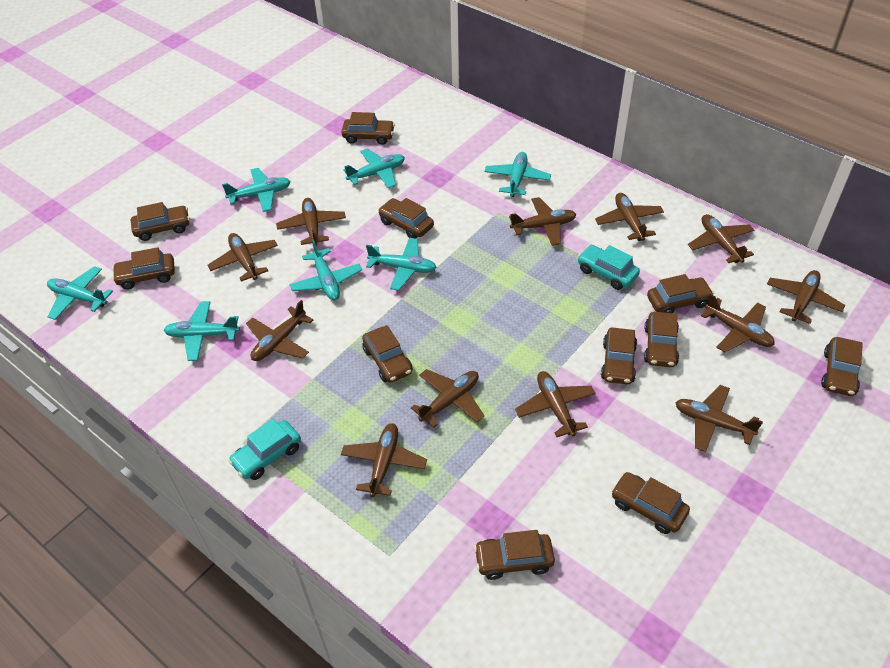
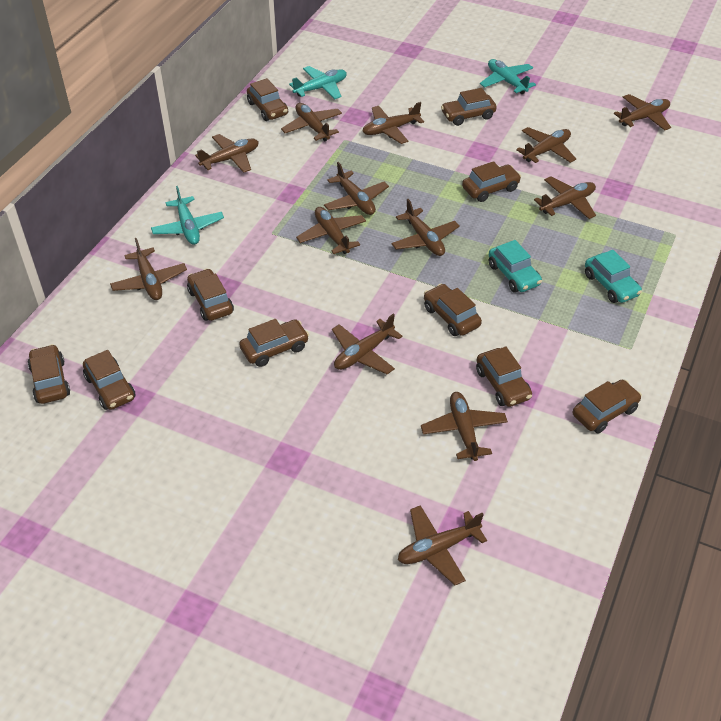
brown car: [112,247,175,289] [131,202,190,241] [341,112,395,145] [362,325,413,383] [378,198,434,238] [474,530,555,580] [601,327,637,384] [611,472,690,534] [644,312,679,367] [647,274,714,313] [821,337,863,396] = 11 -> [28,344,70,404] [83,350,136,410] [187,268,234,321] [239,319,309,367] [247,78,288,121] [424,284,482,336] [441,88,497,126] [462,161,521,202] [476,346,532,407] [573,380,642,434] = 10
brown plane: [207,233,278,282] [246,300,313,361] [276,198,346,246] [341,423,427,497] [411,369,484,428] [509,197,577,246] [515,371,596,437] [595,193,664,241] [675,385,763,452] [688,214,754,263] [701,294,775,352] [767,270,845,324] = 12 -> [110,238,187,300] [195,134,259,173] [281,103,342,141] [296,207,366,254] [324,162,389,215] [332,314,402,374] [362,102,424,144] [391,199,460,256] [398,505,487,585] [421,392,508,461] [516,127,576,163] [534,176,596,219] [614,94,671,130] = 13
turquoise plane: [47,266,113,320] [164,301,240,361] [222,168,291,212] [290,239,362,300] [343,148,405,188] [366,238,437,290] [485,152,551,197] = 7 -> [151,186,224,245] [289,66,347,99] [480,59,536,94] = 3

